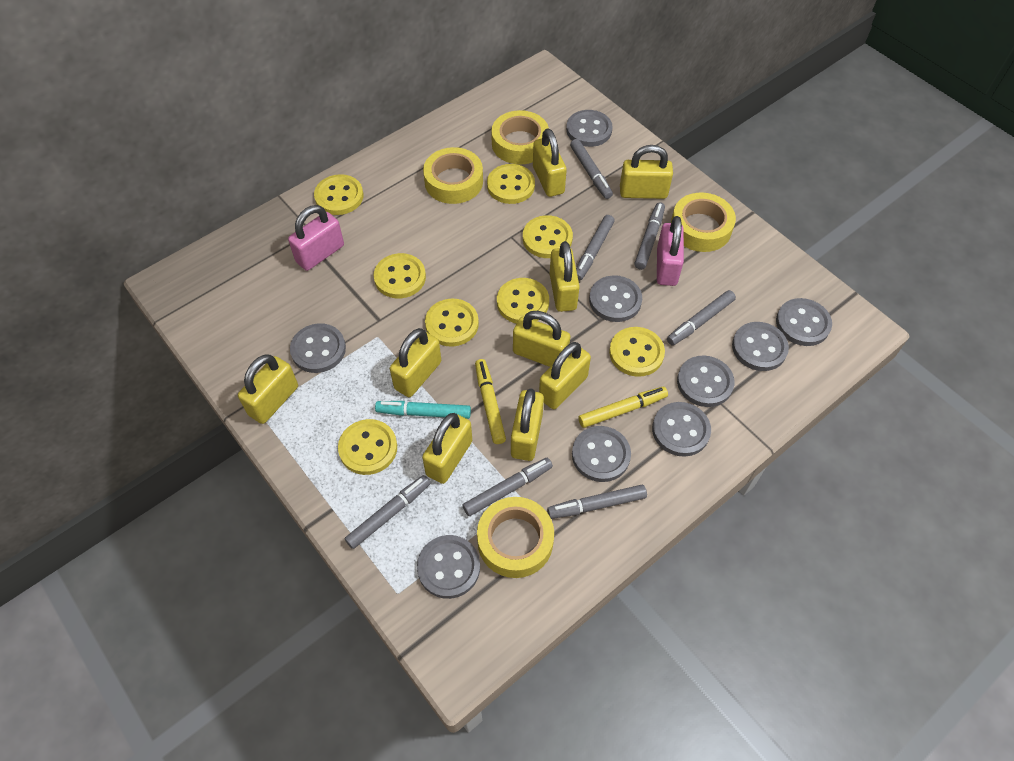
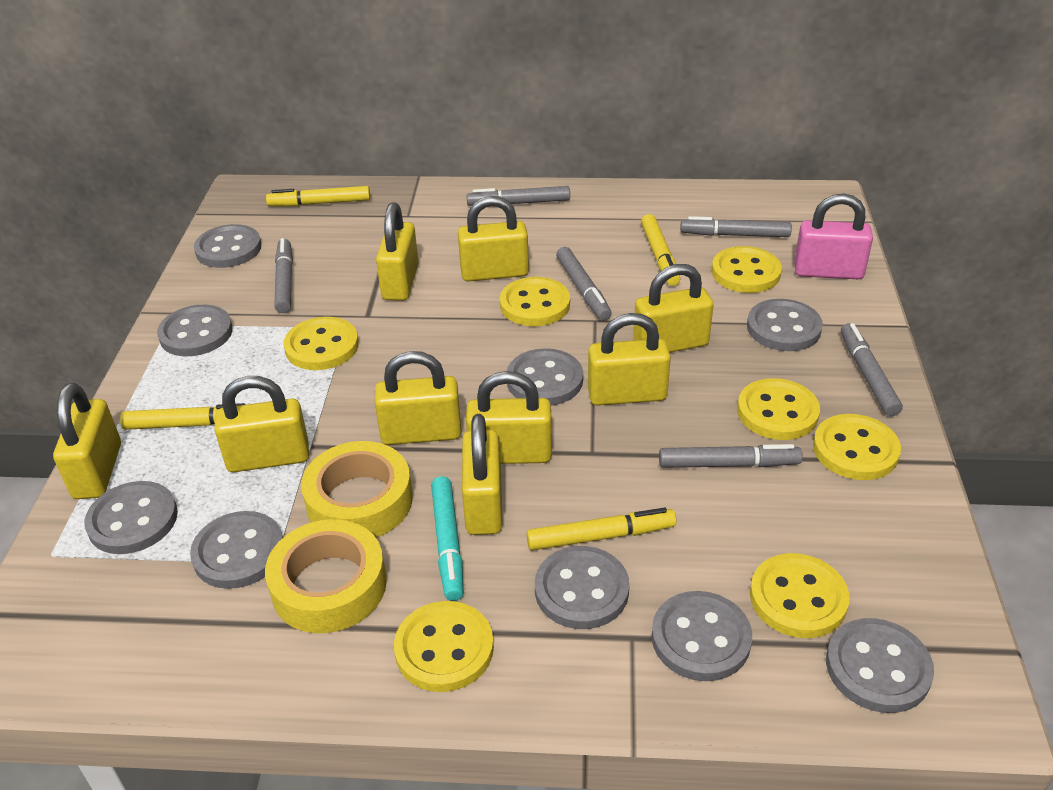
grey marker: [345,475,431,549] [462,458,553,516] [547,485,647,519] [570,139,613,199] [576,215,615,281] [634,202,665,270] [667,290,736,345] = 7 -> [274,238,293,313] [467,186,570,206] [556,247,612,321] [659,444,803,468] [680,216,792,237] [841,323,903,416] = 6
pink padlock: [288,205,344,271] [657,216,684,286] = 2 -> [794,194,873,279] = 1
yellow button: [314,174,363,215] [338,419,397,475] [374,253,426,298] [425,299,479,347] [487,164,535,204] [497,278,549,324] [523,215,573,258] [609,327,665,377] = 8 -> [284,317,359,370] [394,601,494,692] [500,277,570,326] [712,246,782,293] [737,378,820,440] [750,553,850,638] [813,414,901,480] = 7
yellow marker: [475,359,506,444] [578,387,668,428] = 2 -> [120,403,245,430] [266,186,370,206] [527,508,676,551] [641,214,680,286] = 4
yellow tape: [423,147,483,204] [477,497,554,578] [491,110,549,164] [671,192,736,252] = 4 -> [265,519,387,633] [301,441,413,538] = 2

